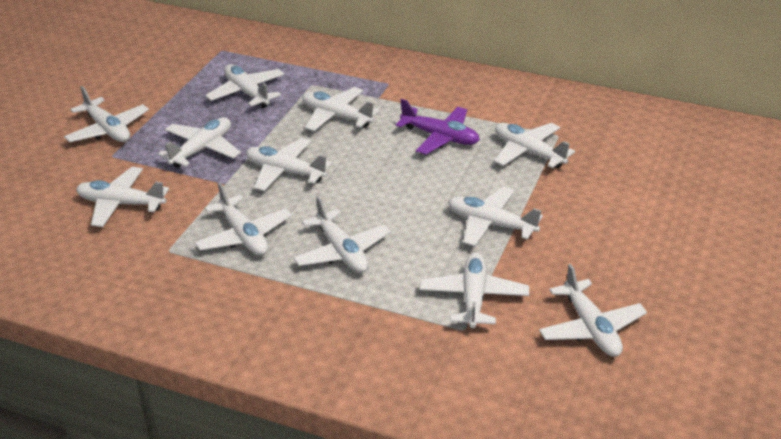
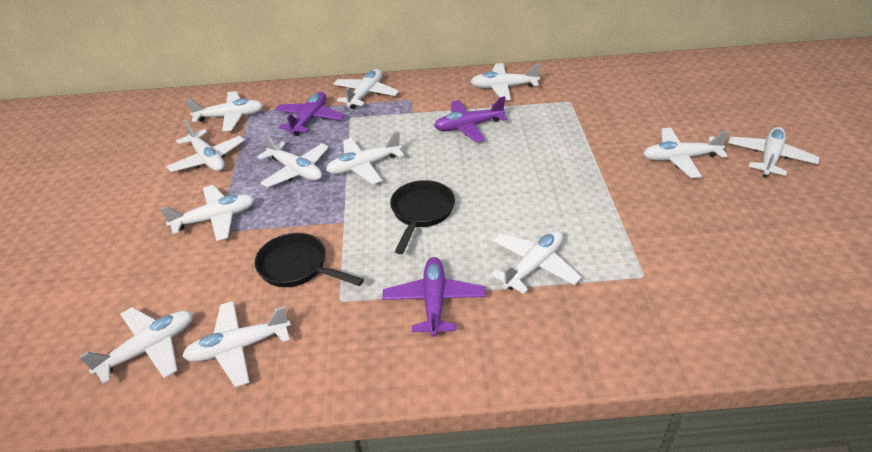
black pan: none = 0 -> [255,233,364,287] [390,180,455,254] = 2
purple plane: [395,99,480,155] = 1 -> [275,92,345,136] [382,257,486,337] [434,96,507,142] = 3

